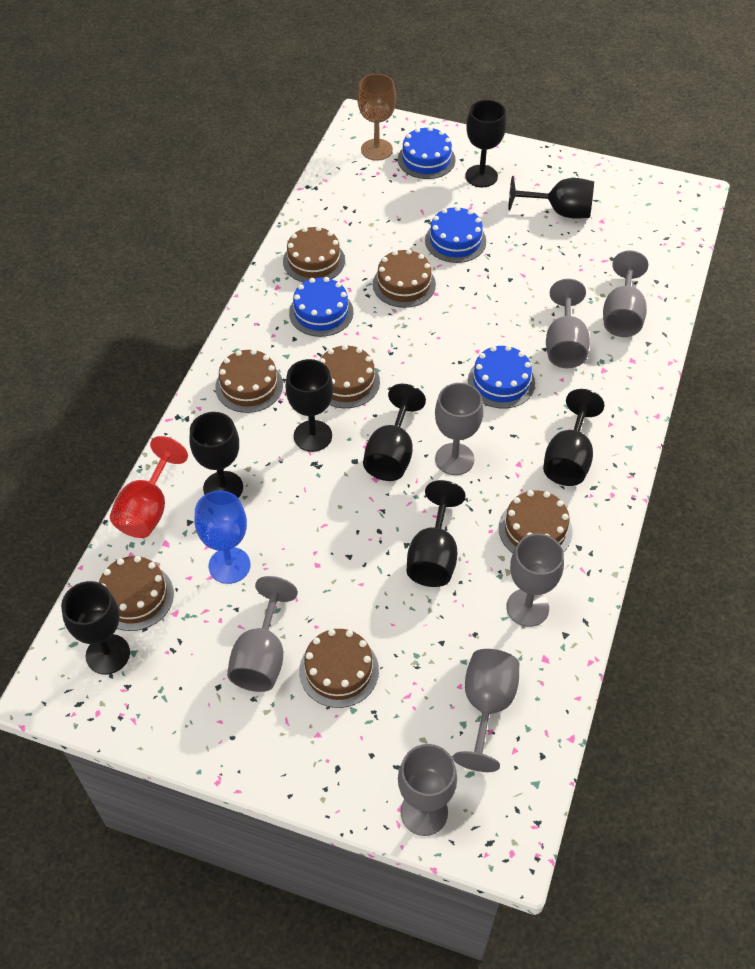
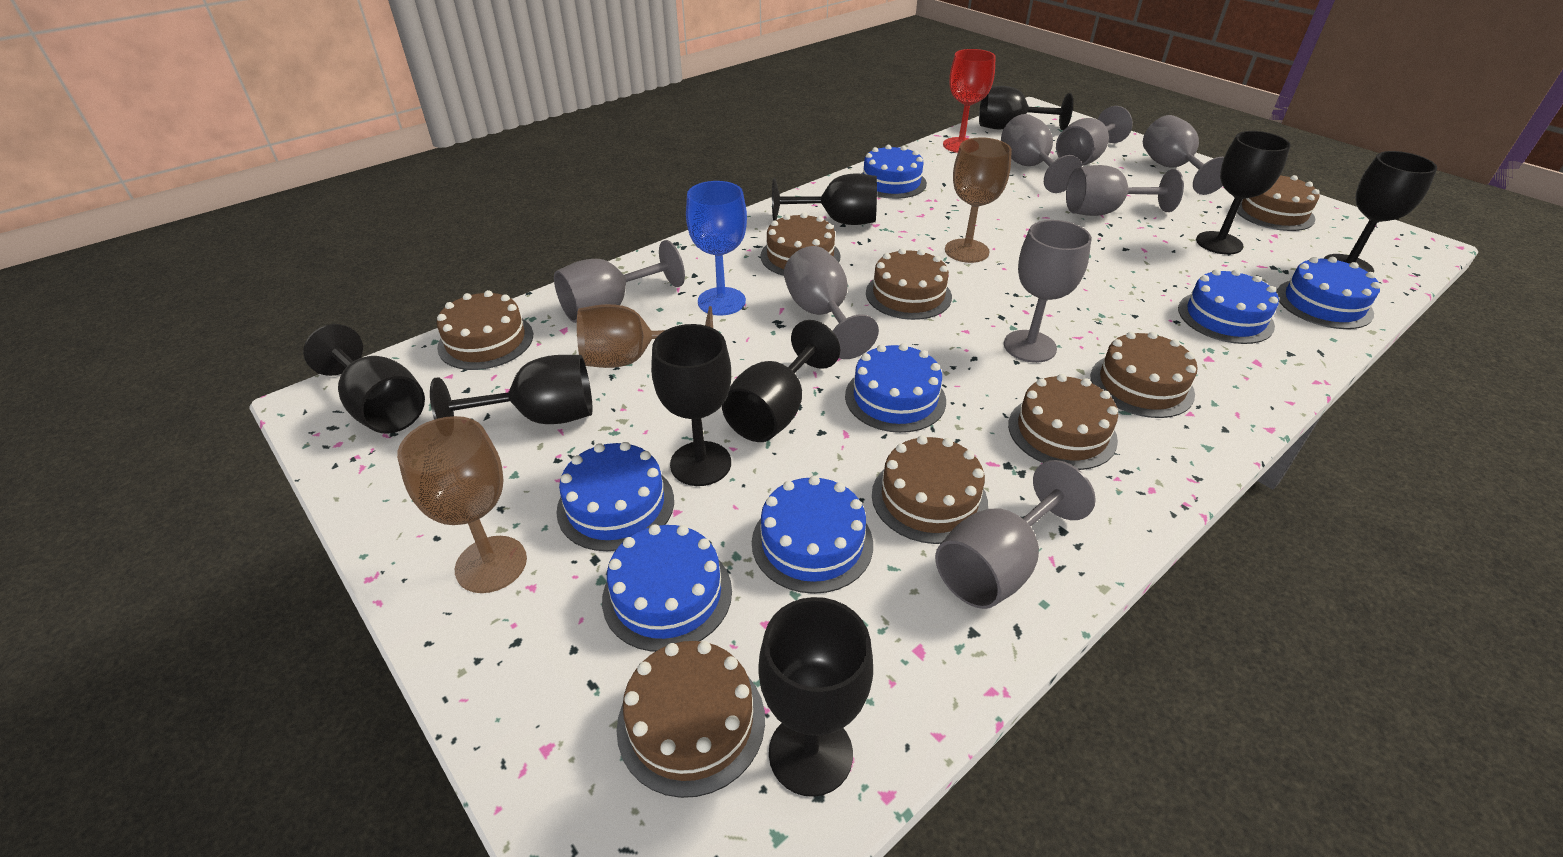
black goblet: [61,581,130,674] [189,412,243,498] [286,359,333,452] [363,384,426,481] [406,480,466,587] [465,100,506,187] [508,176,594,219] [543,389,604,486] = 8 -> [303,324,425,434] [430,355,593,424] [651,324,731,486] [722,320,840,442] [758,597,873,797] [772,174,877,225] [979,86,1073,130] [1196,131,1290,255] [1323,151,1437,273] = 9
blue cake: [289,277,354,337] [398,127,456,179] [425,206,486,263] [468,345,535,409] = 4 -> [556,442,674,551] [602,524,732,652] [752,476,873,594] [845,343,946,433] [861,145,927,199] [1178,269,1279,344] [1276,257,1381,329] = 7
brown cake: [99,556,174,631] [215,349,283,413] [283,226,345,282] [299,629,379,708] [319,345,380,408] [373,249,436,308] [498,490,573,553] = 7 -> [437,290,533,370] [617,641,765,798] [760,213,841,276] [866,248,952,320] [872,435,988,544] [1008,374,1118,470] [1090,332,1198,418] [1237,175,1320,231] = 8
brown goblet: [357,74,396,161] = 1 -> [397,416,527,593] [577,304,713,368] [945,137,1012,263] = 3
grey goblet: [227,576,298,692] [398,744,457,836] [435,383,483,475] [453,649,519,772] [506,533,564,627] [546,279,590,368] [603,251,648,337] = 7 -> [554,240,685,323] [784,246,879,359] [935,460,1096,609] [1001,114,1082,193] [1004,220,1092,363] [1056,106,1133,166] [1066,165,1184,216] [1143,115,1224,195] = 8

